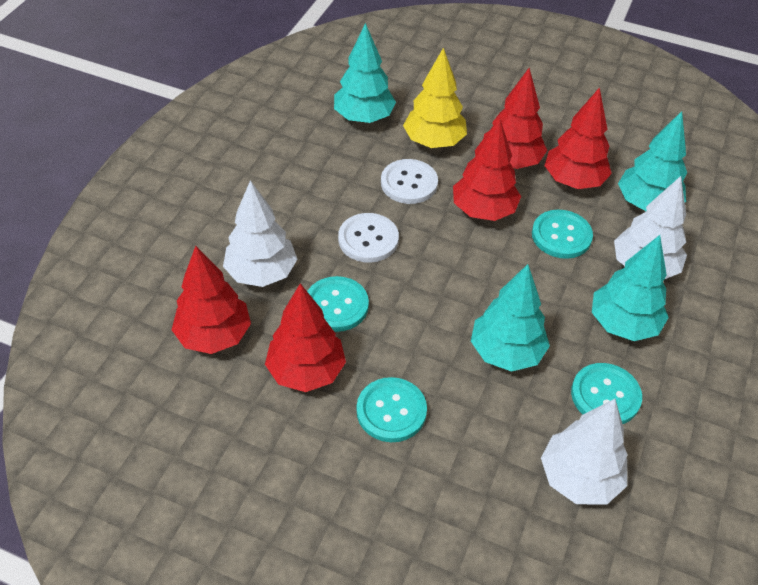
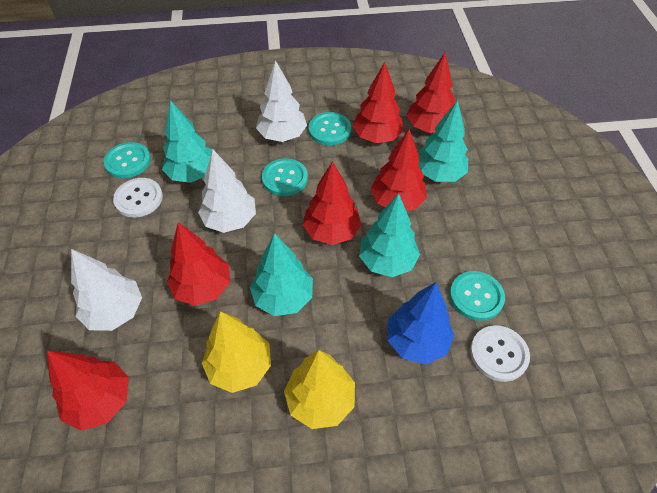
blue tree: none = 0 -> [387,282,454,365] = 1
red tree: [172,246,251,354] [265,283,346,392] [453,117,521,221] [483,68,547,169] [544,87,612,189] = 5 -> [47,351,129,430] [167,222,230,306] [303,161,361,245] [352,62,404,143] [371,129,427,211] [407,53,455,133] = 6
yellow tree: [403,48,467,148] = 1 -> [202,311,271,393] [284,350,355,429] = 2

